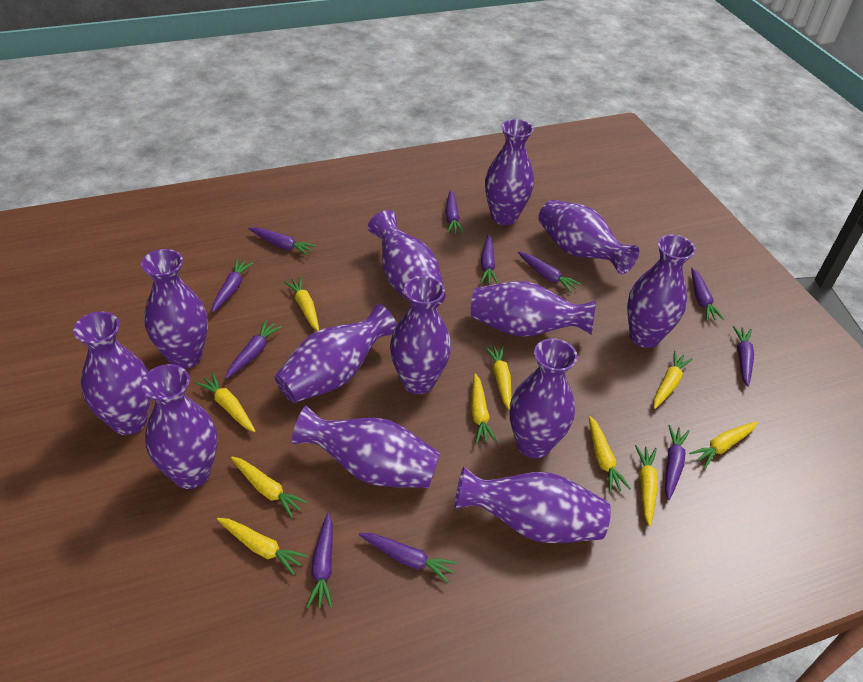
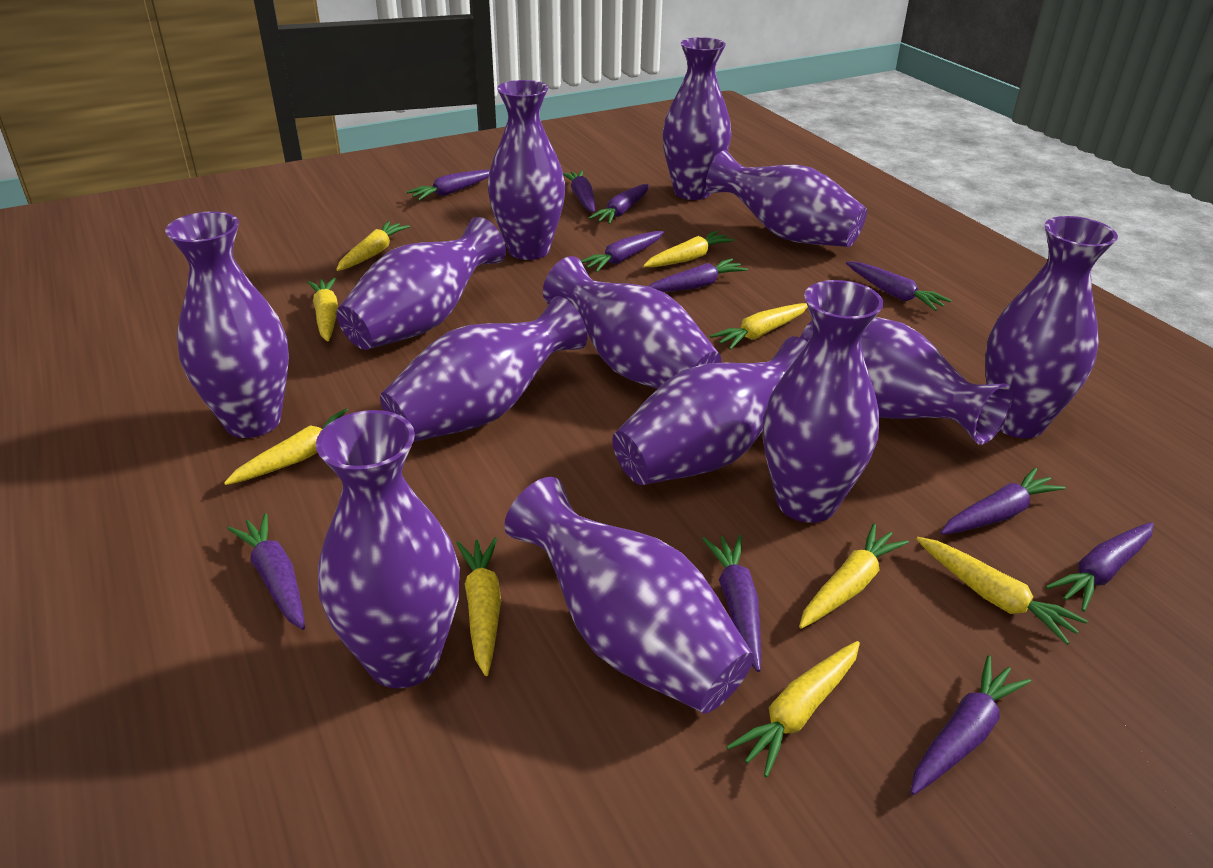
yellow carrot: [195,373,255,432] [217,518,308,575] [231,456,308,518] [284,277,319,331] [471,374,497,444] [484,345,511,411] [589,416,631,493] [635,445,658,526] [654,351,693,409] [689,421,758,468] = 10 -> [224,408,347,485] [307,278,338,342] [336,221,410,271] [457,537,501,676] [643,231,735,267] [710,303,808,350] [726,641,860,777] [799,524,909,629] [916,537,1088,645] = 9

